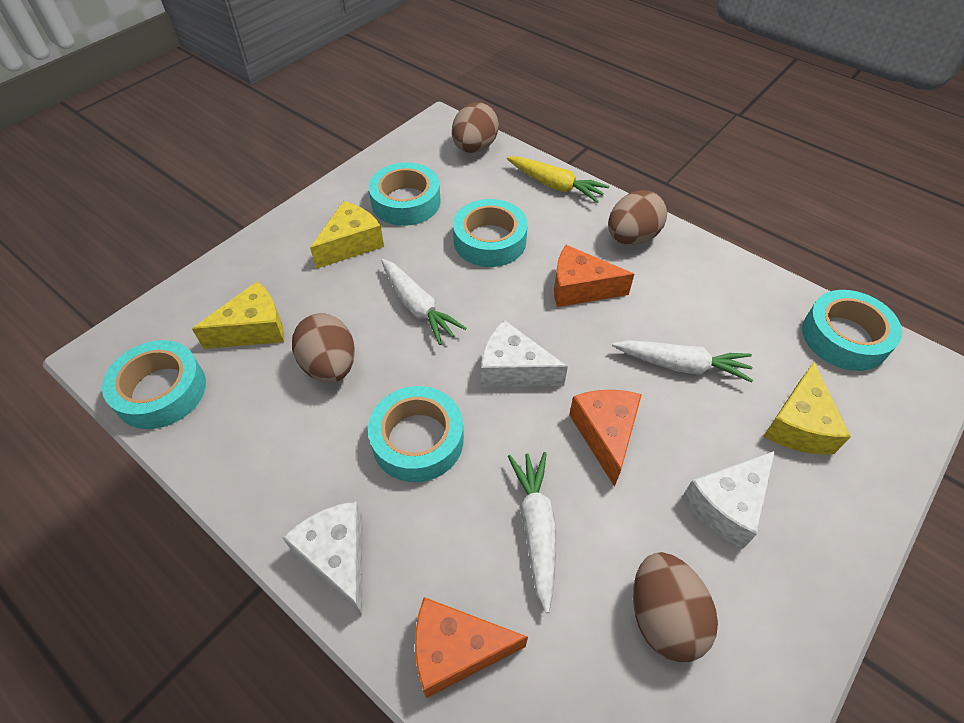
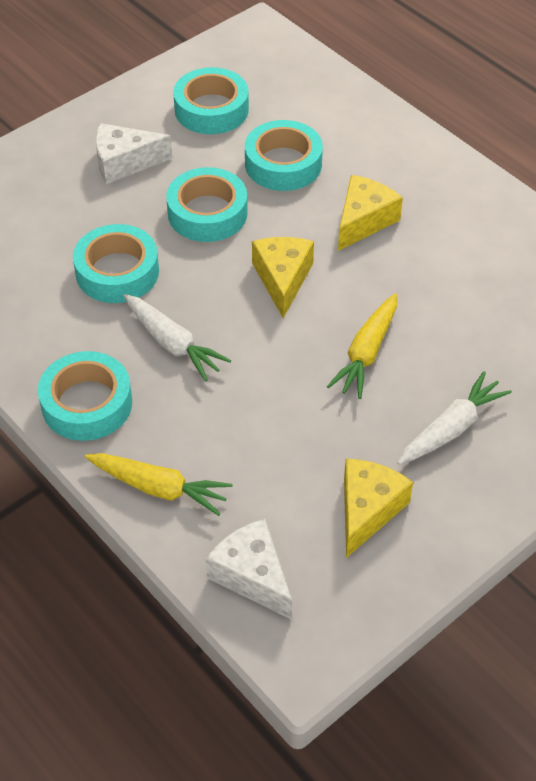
brown egg: [292,313,355,383] [452,102,499,153] [608,190,667,245] [633,552,718,663] = 4 -> none = 0
orange cheese: [415,597,528,698] [554,245,634,307] [569,390,642,487] = 3 -> none = 0
white carrot: [381,259,467,345] [508,452,556,613] [612,340,753,383] = 3 -> [124,294,231,381] [397,371,512,465] = 2
white cheese: [282,501,363,615] [481,320,568,387] [682,451,775,549] = 3 -> [95,123,172,184] [206,519,292,620] = 2
yellow carrot: [507,156,609,203] = 1 -> [85,453,233,516] [327,293,397,399] = 2

